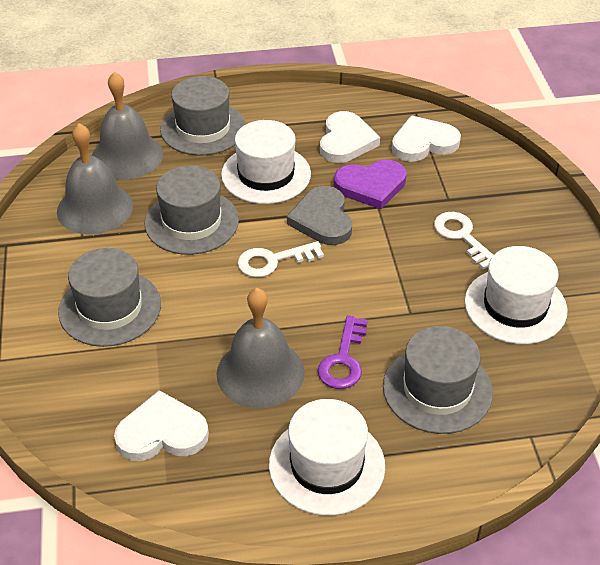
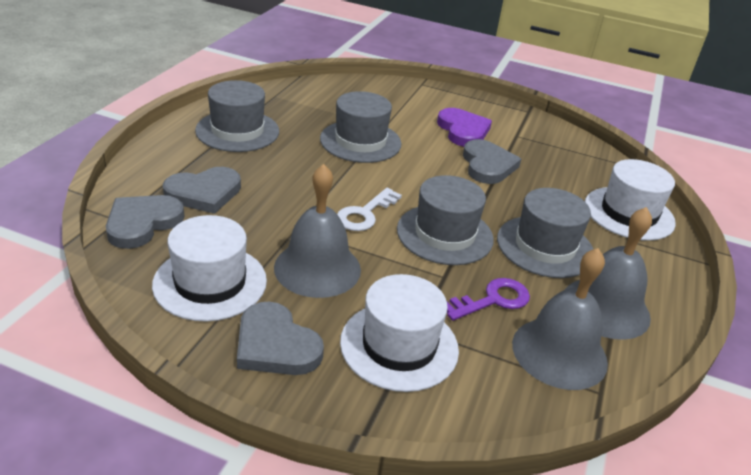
grey heart: [287,186,352,245] = 1 -> [106,195,185,249] [163,167,241,214] [237,302,324,375] [463,139,521,184] = 4
white heart: [114,390,209,461] [320,111,380,163] [392,116,461,162] = 3 -> none = 0
white key: [238,241,324,277] [434,212,493,270] = 2 -> [337,188,402,231] = 1

